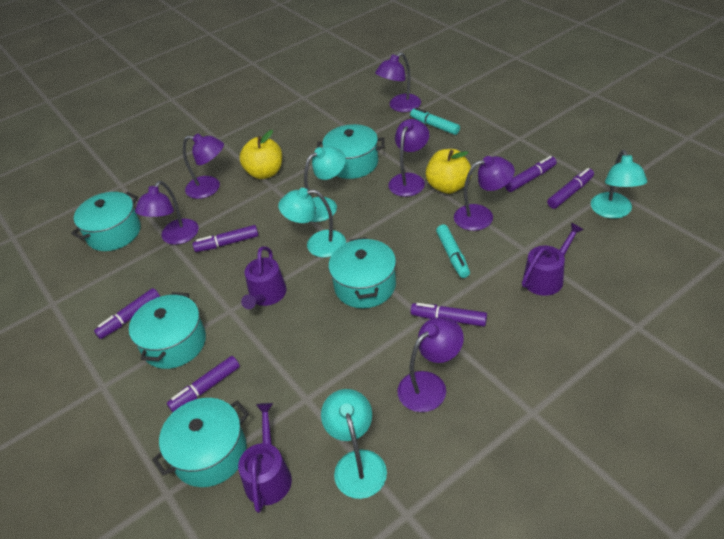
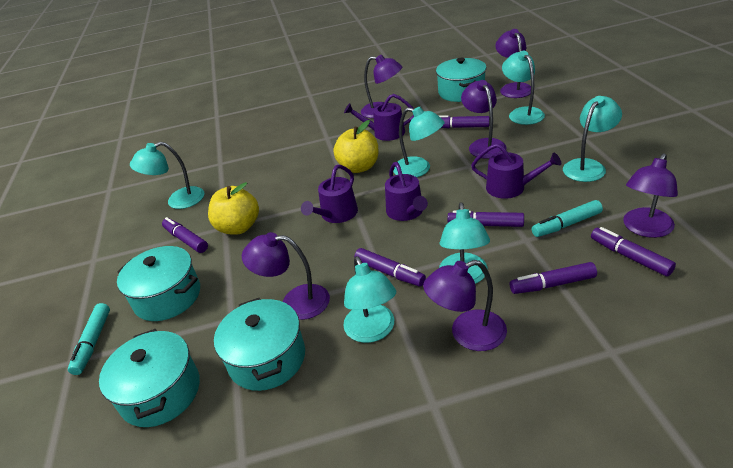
purple watering can: [238,403,292,513] [241,246,287,309] [522,223,584,296] = 3 -> [301,165,358,223] [344,94,414,141] [385,162,428,221] [471,144,561,199] = 4
turquoise lamp: [278,188,346,257] [304,146,346,222] [321,389,387,499] [591,150,647,219] = 4 -> [130,142,204,209] [343,256,396,343] [393,107,445,178] [439,202,490,284] [502,51,545,125] [563,96,622,182] = 6
turquoise pot: [71,192,141,251] [129,292,206,369] [152,398,249,487] [317,124,385,179] [329,237,396,308] = 5 -> [99,329,200,427] [117,246,200,321] [214,298,305,391] [436,58,486,102] = 4

